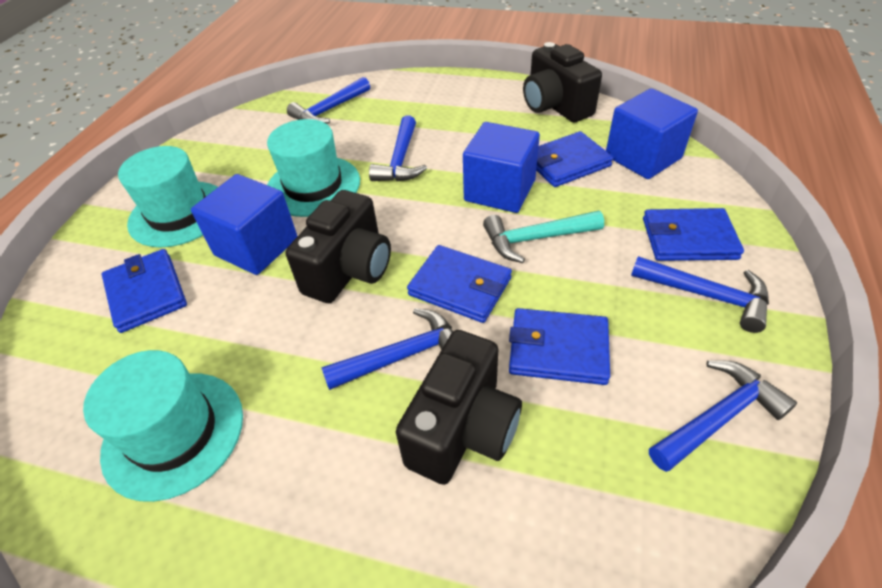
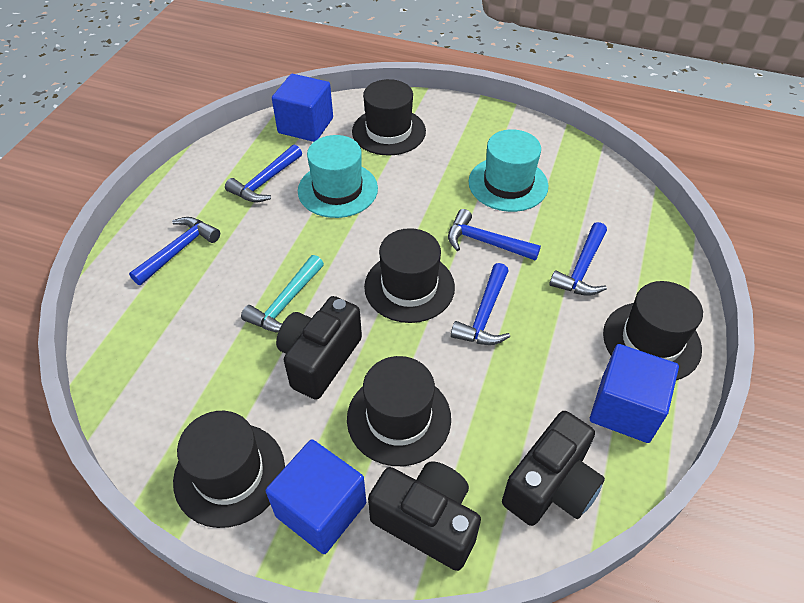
black hat: none = 0 -> [173,411,285,528] [347,356,451,466] [352,79,426,156] [364,228,455,323] [603,281,703,380] = 5
blue wallet: [102,249,187,333] [407,245,512,323] [509,308,610,385] [536,131,613,187] [643,208,744,261] = 5 -> none = 0
turquoise hat: [83,350,243,502] [118,146,218,248] [267,119,360,217] = 3 -> [298,135,378,218] [469,129,549,212] = 2

